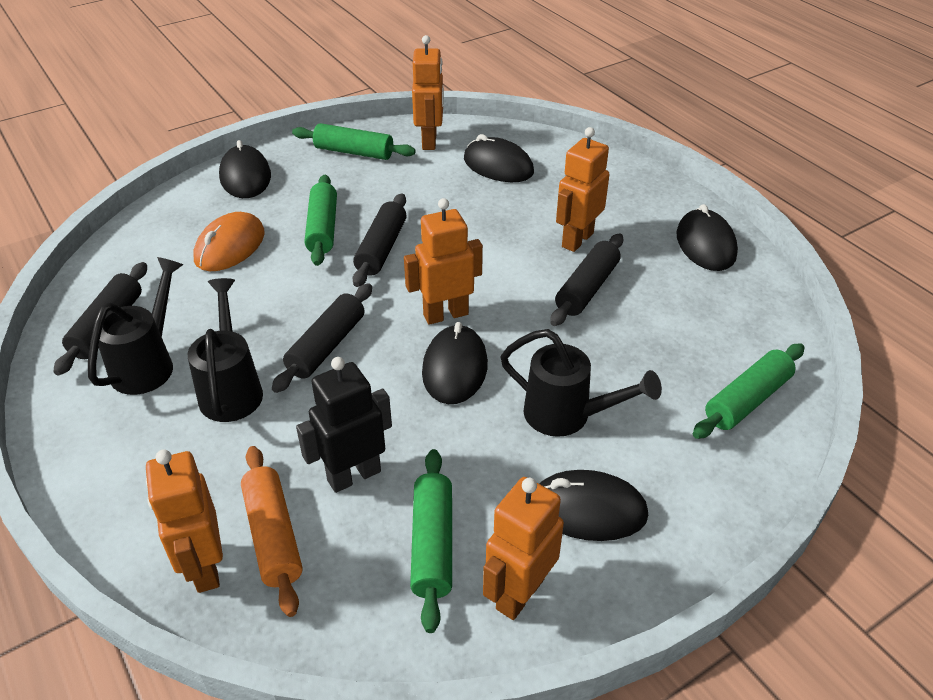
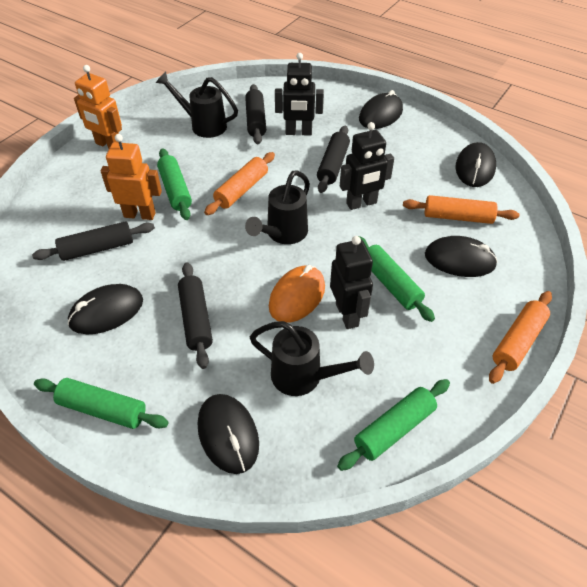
black robot: [296,357,392,493] = 1 -> [275,53,324,135] [330,236,373,329] [340,122,394,210] = 3
orange robot: [146,449,223,593] [404,198,483,325] [412,35,444,150] [483,477,564,620] [556,127,610,252] = 5 -> [74,65,122,149] [101,134,162,220] = 2
orange rolling pin: [241,446,303,617] = 1 -> [204,152,275,215] [403,195,519,224] [489,291,552,384] = 3

